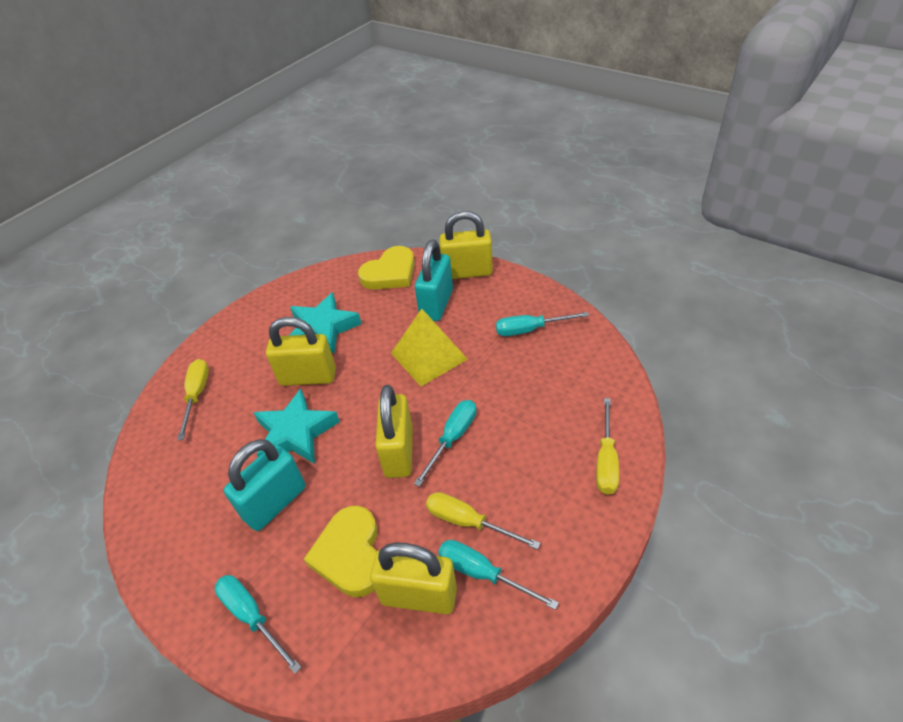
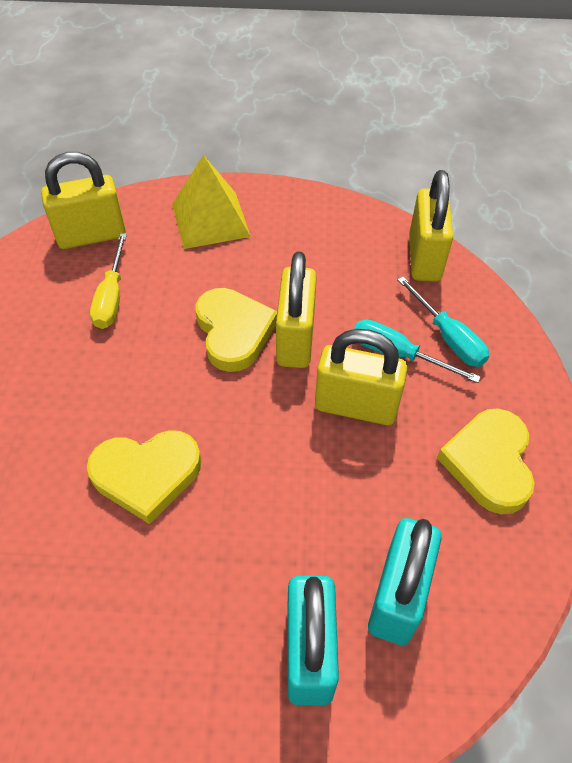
turquoise screwdriver: [215,575,302,674] [414,400,476,487] [438,540,559,610] [496,312,589,336] = 4 -> [354,320,481,383] [397,277,489,367] = 2
turquoise star: [253,389,340,464] [289,292,362,354] = 2 -> none = 0
yellow heart: [304,505,377,597] [358,246,415,290] = 2 -> [87,430,201,524] [196,288,277,372] [437,408,535,514] = 3
yellow screwdriver: [177,359,209,440] [426,492,540,550] [596,398,619,495] = 3 -> [90,233,127,329] = 1

